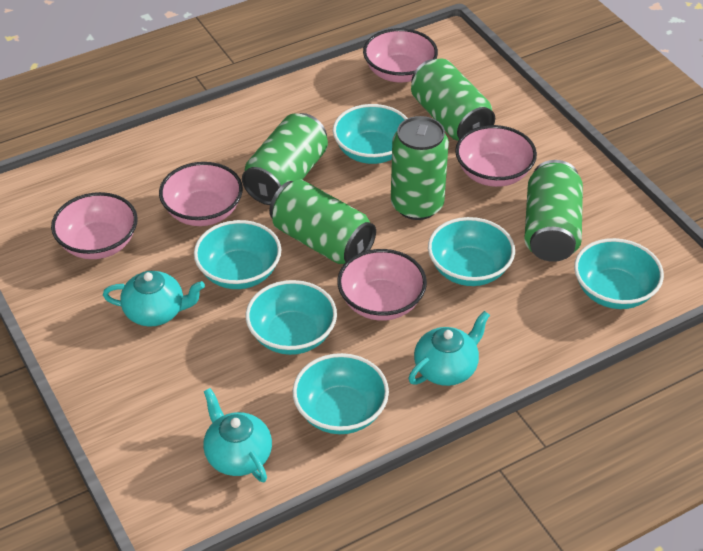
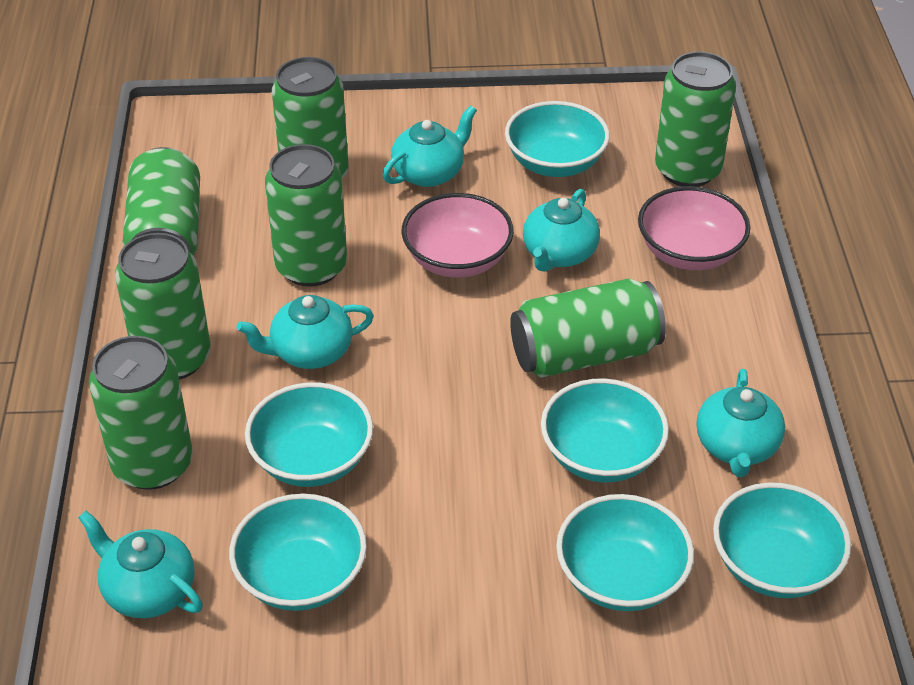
green can: [242,113,328,205] [269,179,376,264] [391,116,449,220] [411,59,495,141] [524,160,583,262] = 5 -> [89,336,193,490] [115,233,211,379] [123,147,200,256] [265,144,347,287] [272,57,349,178] [510,279,666,378] [655,52,736,187] = 7
pink bowl: [51,192,138,259] [159,162,243,226] [337,249,427,321] [363,28,438,83] [455,125,537,187] = 5 -> [401,193,514,278] [638,186,751,270] = 2
turquoise teapot: [103,271,205,327] [203,388,272,482] [408,311,490,386] = 3 -> [78,511,203,618] [237,295,374,369] [383,105,477,187] [523,189,600,272] [697,369,785,477] = 5

